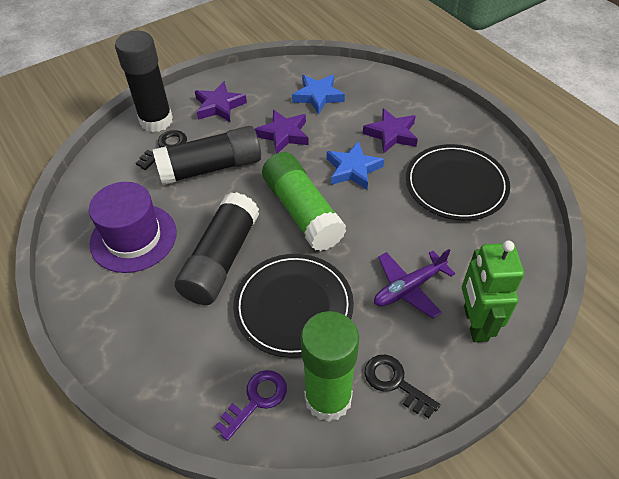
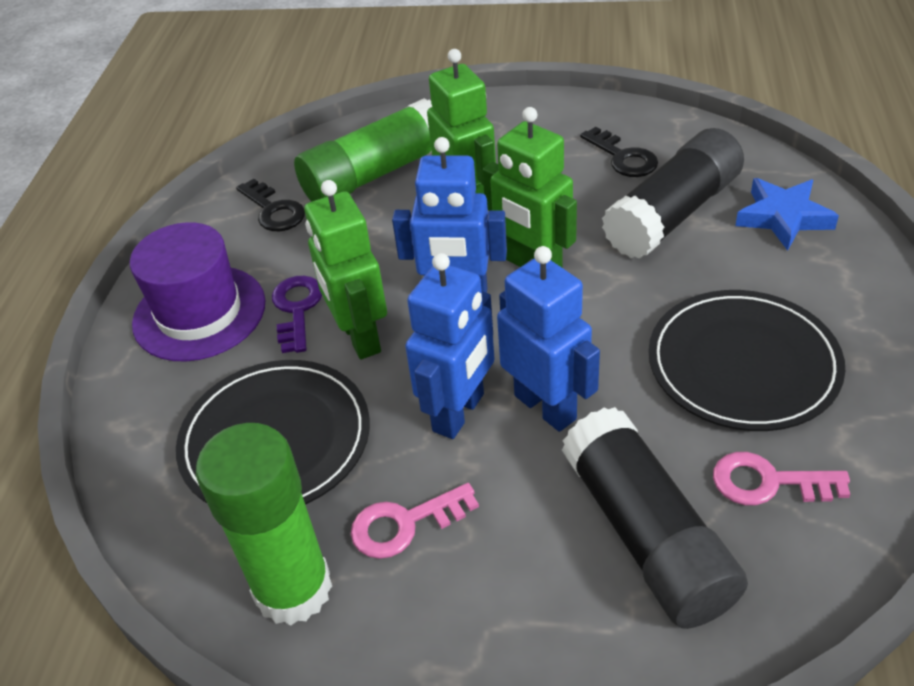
black glue stick: [115,31,173,132] [153,126,261,185] [175,192,259,305] = 3 -> [562,407,748,629] [602,128,744,259] = 2
blue robot: none = 0 -> [392,137,507,293] [405,253,494,439] [497,246,600,432] = 3
blue star: [292,75,345,115] [327,141,384,190] = 2 -> [735,178,839,251] = 1
green robot: [462,240,524,342] = 1 -> [304,180,387,359] [427,49,496,194] [483,107,577,267] = 3
pink key: none = 0 -> [351,483,479,559] [713,452,850,505] = 2
purple plane: [374,249,456,318] = 1 -> none = 0
purple star: [195,81,247,122] [255,110,309,154] [363,108,418,154] = 3 -> none = 0

